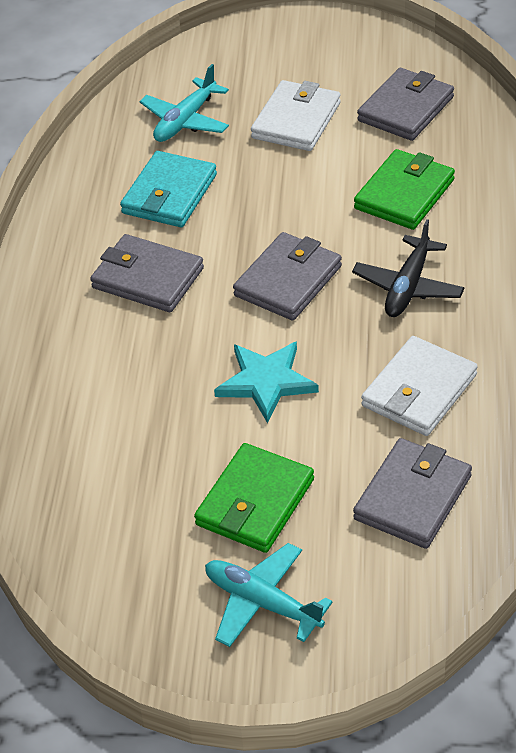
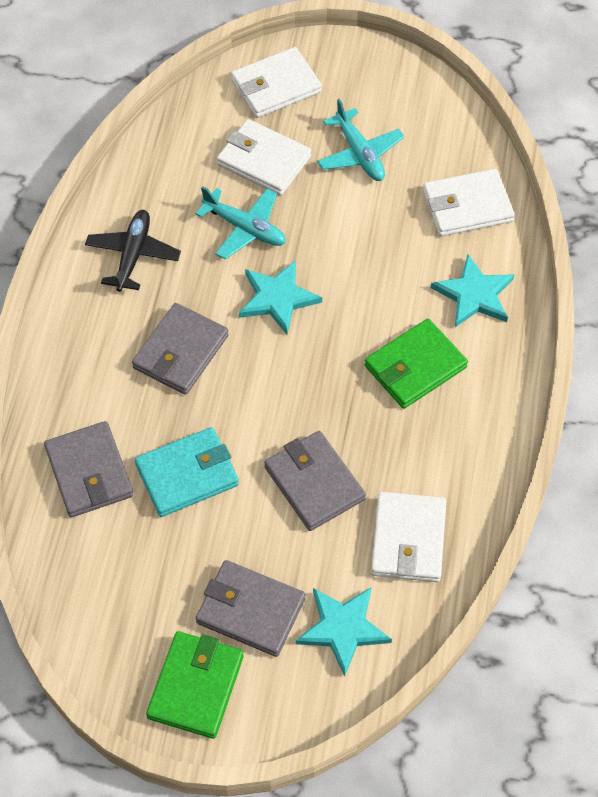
turquoise star: [214,341,319,423] = 1 -> [239,260,322,335] [296,588,392,677] [431,254,515,327] = 3
white wallet: [251,80,341,151] [361,336,478,436] = 2 -> [217,119,311,195] [231,47,322,118] [371,492,446,582] [423,169,515,236] = 4

